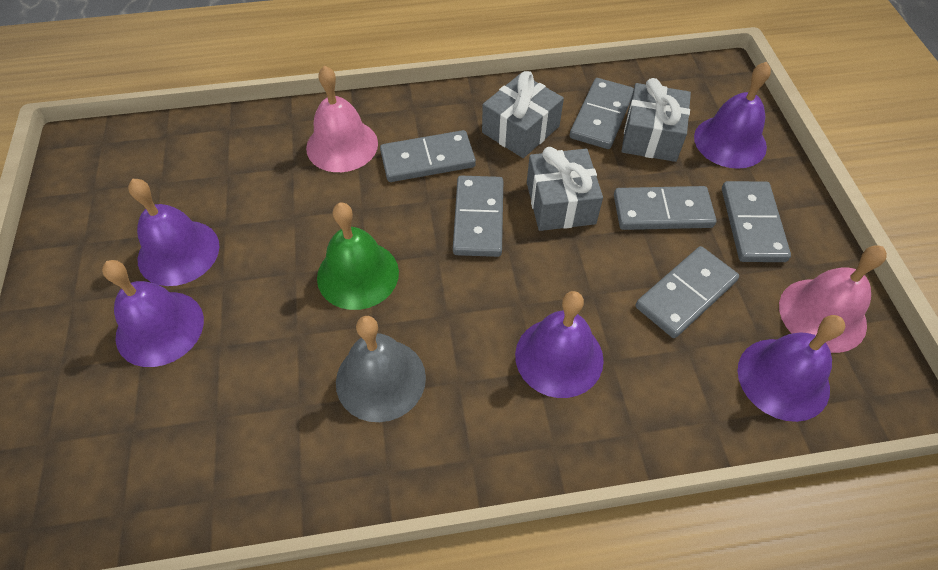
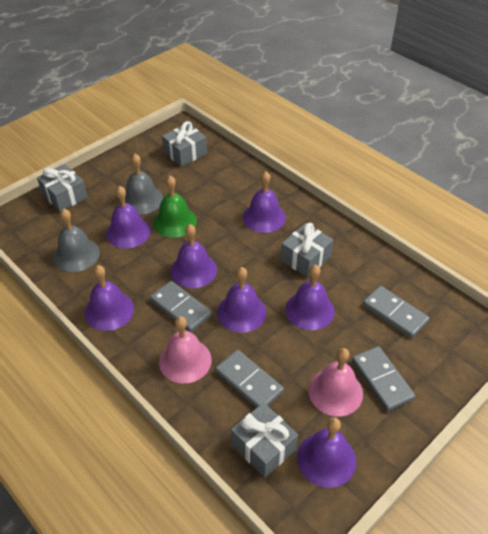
grey bell: [336,316,426,422] = 1 -> [53,209,100,272] [125,154,163,214] = 2
grey domino: [380,130,476,182] [453,176,503,257] [570,78,634,149] [614,186,716,230] [636,246,739,338] [722,181,791,262] = 6 -> [150,281,212,332] [215,350,284,408] [352,346,415,411] [363,286,430,338] = 4
grey gift: [482,71,564,158] [527,147,603,231] [622,78,691,162] = 3 -> [37,164,88,212] [162,121,207,167] [231,402,298,478] [280,223,334,278] = 4
purple bell: [102,260,204,367] [128,179,219,286] [515,291,604,398] [694,62,771,169] [738,315,845,422] = 5 -> [84,265,134,331] [106,186,151,248] [171,224,217,288] [217,267,267,333] [243,171,286,233] [285,265,335,330] [297,417,356,488] = 7

